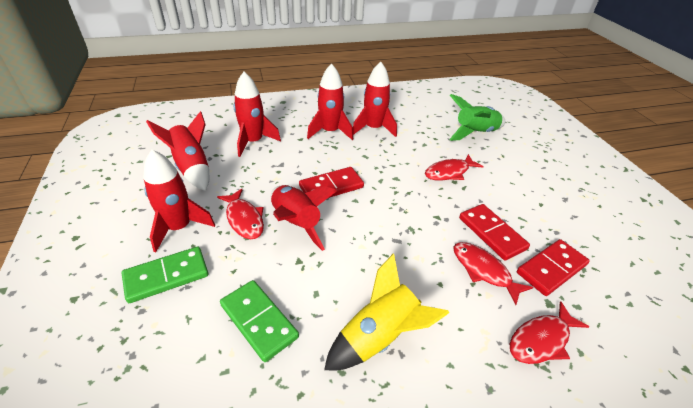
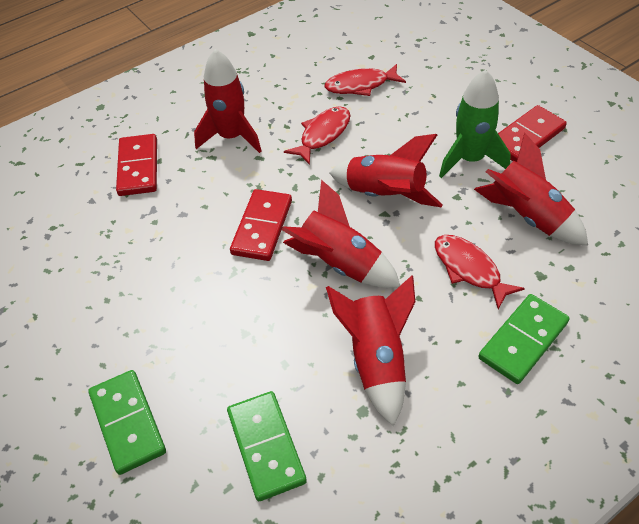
green domino: [122,247,208,303] [220,280,299,362] = 2 -> [88,370,166,475] [227,391,307,501] [478,294,570,384] = 3
red fish: [217,189,264,239] [425,154,484,181] [453,242,533,305] [510,301,590,364] = 4 -> [284,106,351,165] [325,64,406,96] [435,235,525,309] = 3
red rocket: [143,150,215,252] [146,111,209,191] [234,72,281,157] [271,185,337,251] [307,63,353,140] [353,62,397,137] = 6 -> [194,49,261,153] [281,180,400,288] [326,275,415,426] [330,134,443,207] [474,133,588,245] = 5
yellow rocket: [324,253,449,370] = 1 -> none = 0

